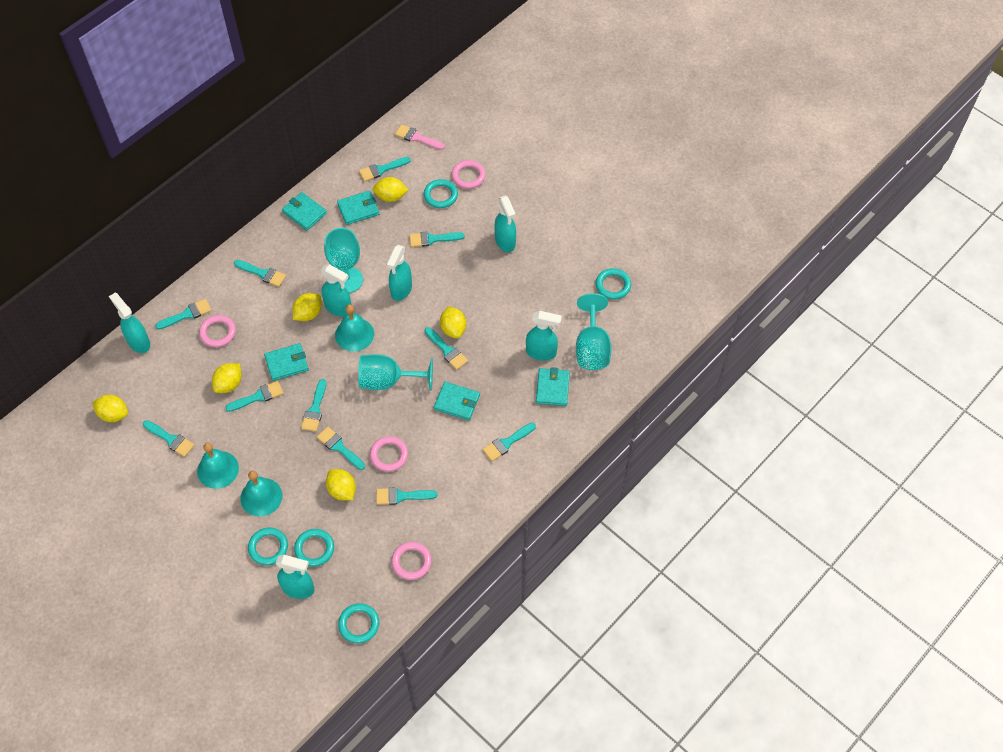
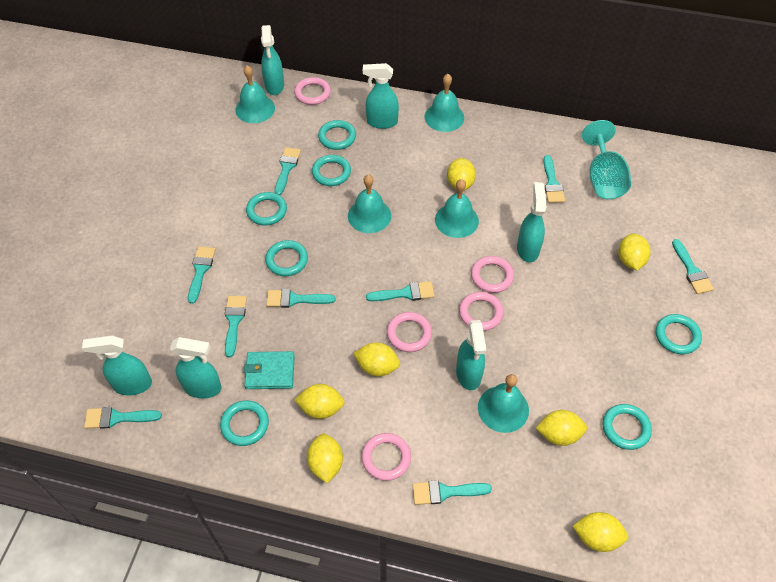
pink brush: [395,124,445,150] = 1 -> none = 0
pink ring: [199,315,236,347] [370,436,408,472] [391,542,432,580] [451,160,486,189] = 4 -> [294,77,331,105] [362,433,411,481] [387,312,432,352] [459,292,504,331] [471,256,514,293] = 5
turquoise bell: [197,443,239,489] [240,471,282,517] [335,304,374,352] = 3 -> [235,65,275,123] [348,175,391,233] [425,74,464,132] [435,179,479,238] [478,374,529,433] = 5
turquoise brush: [143,420,194,457] [155,299,211,329] [225,381,284,412] [234,260,286,287] [301,379,326,432] [317,427,365,470] [359,157,411,182] [376,487,437,505] [409,232,465,247] [424,327,468,370] [482,423,536,461] = 11 -> [84,407,162,429] [188,246,216,304] [225,296,247,357] [266,289,335,308] [275,147,301,195] [366,281,435,301] [412,480,492,505] [543,155,565,203] [672,239,714,294] = 9
turquoise goblet: [324,228,363,293] [358,354,433,391] [576,293,611,370] = 3 -> [582,120,631,199] = 1
turquoise ring: [248,528,288,565] [294,529,334,567] [338,603,379,643] [424,179,458,208] [595,268,631,300] = 5 -> [220,400,269,446] [246,192,287,226] [265,240,308,276] [312,155,351,186] [318,120,356,150] [603,404,652,450] [656,314,702,354] = 7
turquoise wallet: [264,343,309,381] [282,192,327,231] [337,191,379,225] [434,382,480,421] [536,367,570,406] = 5 -> [244,351,295,389] = 1
yellow lemon: [92,395,128,422] [212,363,242,393] [292,293,322,321] [326,469,356,501] [373,177,409,202] [440,306,466,338] = 6 -> [295,384,345,419] [307,433,343,483] [353,342,400,376] [447,158,476,190] [536,410,587,446] [573,512,628,552] [618,233,651,270] = 7

